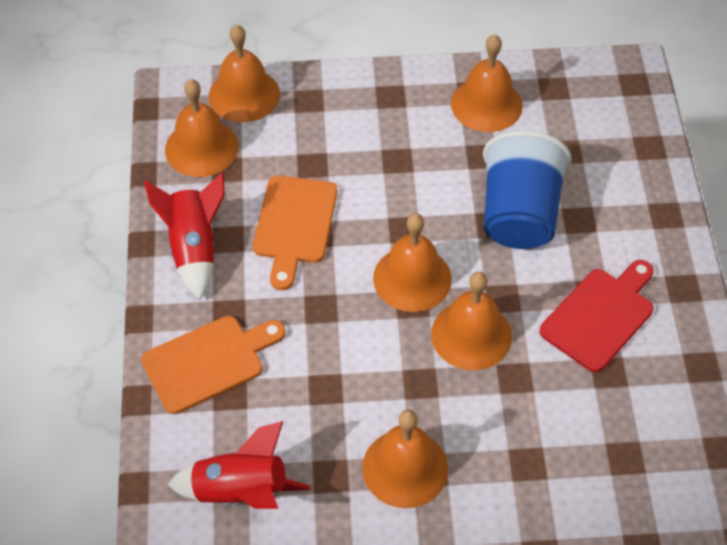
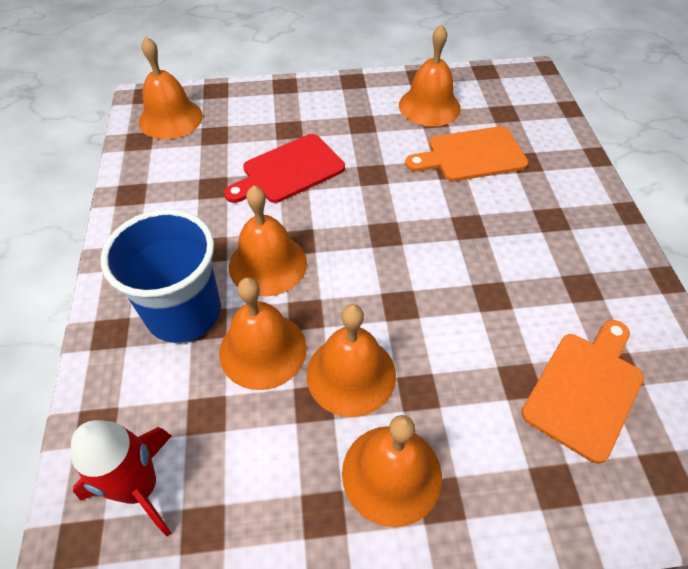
red rocket: [144,172,225,300] [168,421,310,509] = 2 -> [71,420,171,536] = 1

